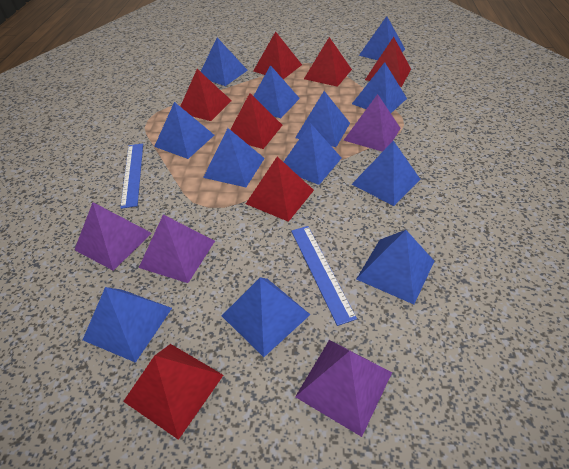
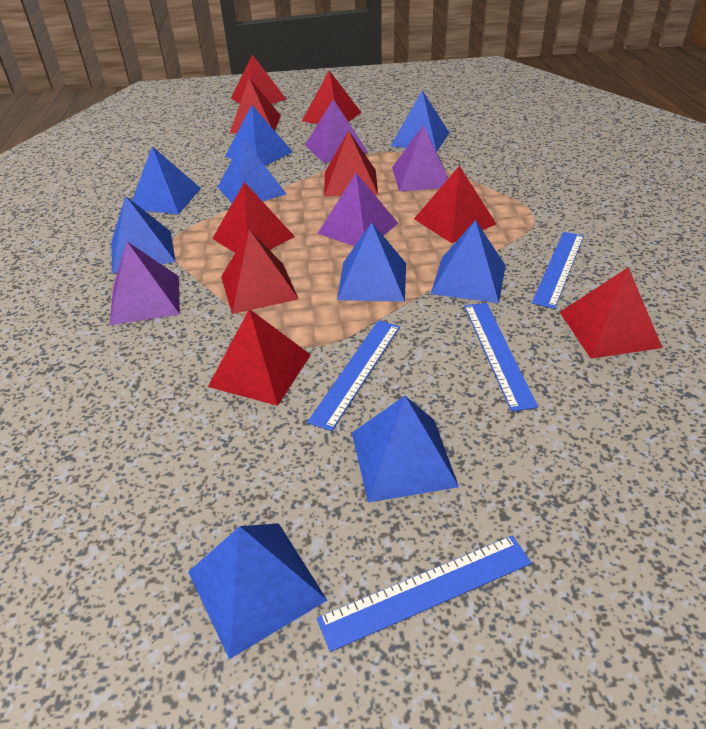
blue pyramid: [83,287,172,363] [154,102,214,159] [201,38,248,86] [203,128,265,187] [222,277,310,357] [254,65,300,118] [284,123,342,185] [295,91,350,147] [352,62,407,113] [352,141,421,206] [356,230,434,304] [359,16,405,60] = 12 -> [111,196,176,274] [132,146,201,214] [188,523,327,659] [217,138,286,203] [225,105,293,166] [337,223,406,302] [352,396,459,503] [391,90,449,152] [431,220,506,303] = 9
blue ruler: [120,143,143,209] [291,226,357,326] = 2 -> [307,321,400,431] [317,535,532,652] [464,303,538,411] [532,232,584,309] = 4
red pyramid: [123,344,223,440] [180,69,232,121] [230,93,283,149] [246,157,314,222] [253,31,302,79] [304,37,352,87] [365,37,411,87] = 7 -> [208,309,311,406] [212,182,295,253] [221,229,298,314] [229,78,281,134] [231,55,287,104] [302,71,361,124] [324,131,378,197] [414,165,496,243] [560,267,662,359] = 9

